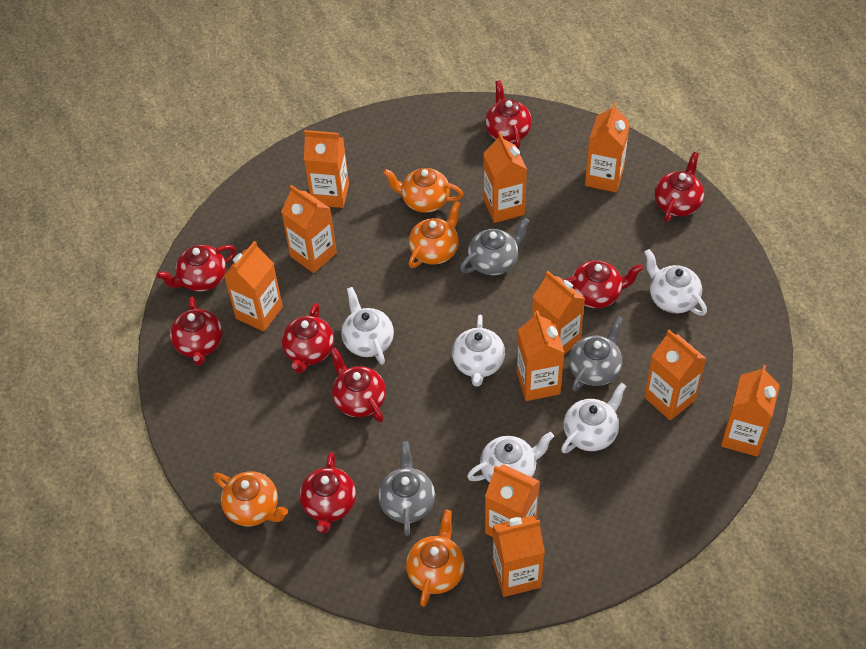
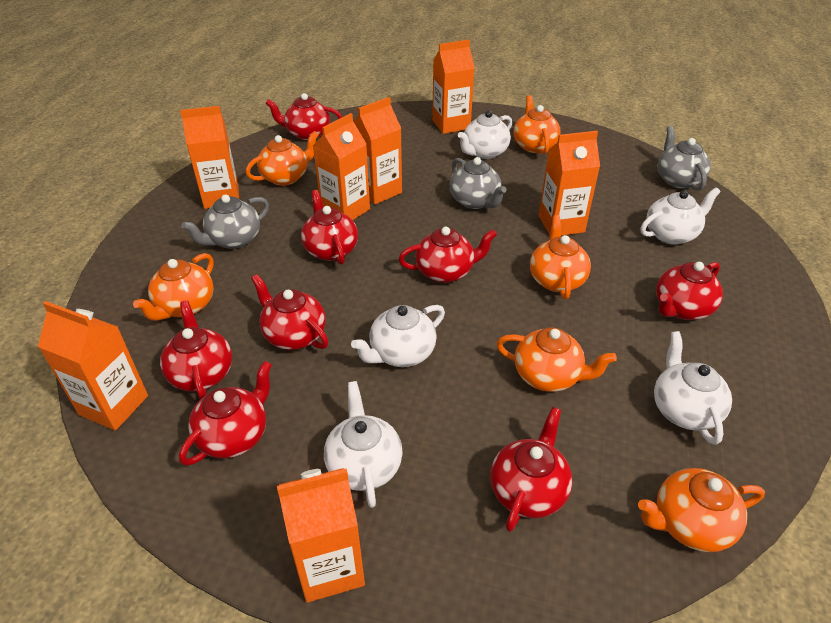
orange carton: [224,241,283,332] [281,185,337,273] [304,130,349,208] [483,132,527,223] [485,464,540,537] [493,516,545,597] [517,311,564,401] [532,271,585,354] [585,102,630,192] [644,330,707,420] [721,365,780,457] = 11 -> [38,301,148,431] [180,106,239,209] [277,468,365,603] [313,113,370,220] [353,97,402,205] [432,40,475,134] [539,131,600,236] = 7
orange teapot: [213,471,288,526] [383,168,463,213] [406,510,465,607] [409,201,461,268] = 4 -> [133,253,214,321] [246,131,319,186] [496,327,617,392] [513,95,561,154] [530,215,591,299] [638,468,765,552] = 6

